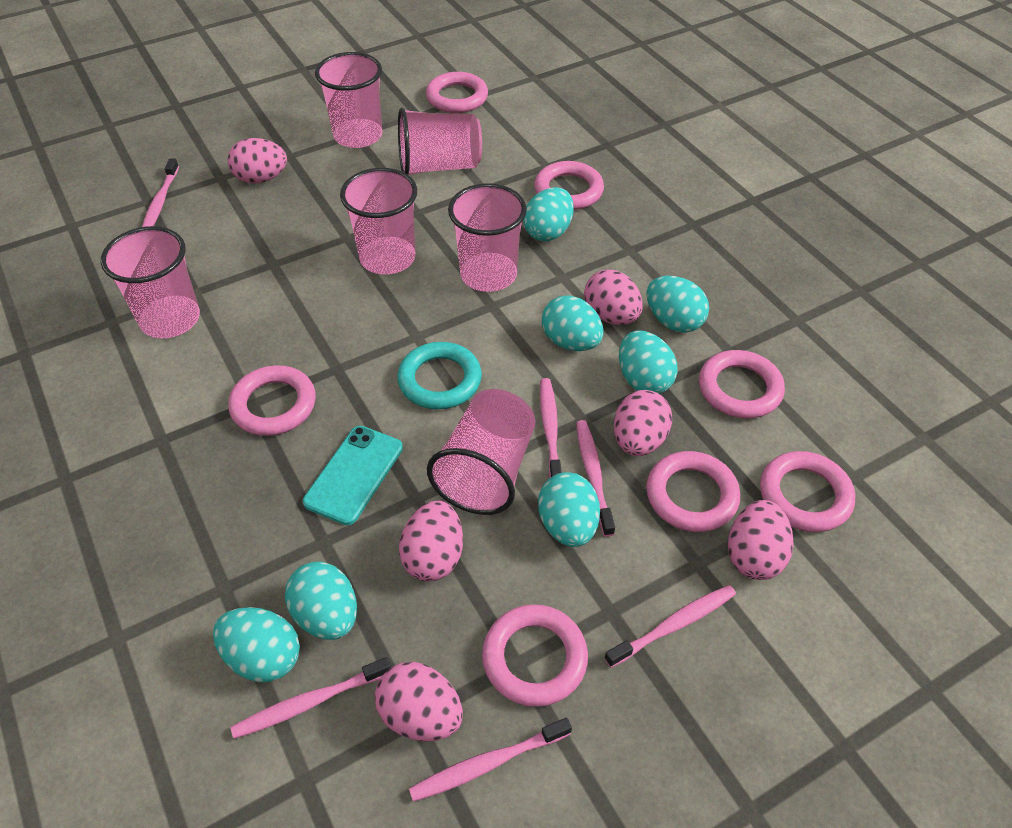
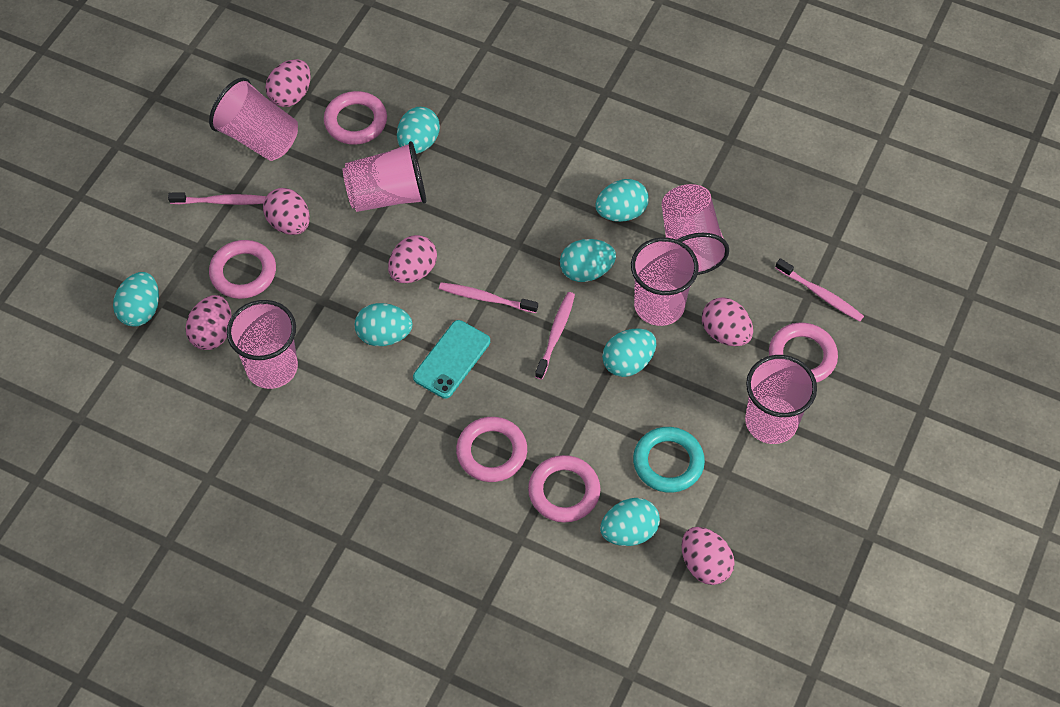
pink ring: [228,365,316,436] [426,72,488,113] [482,604,588,707] [534,161,604,210] [646,451,740,532] [699,350,785,419] [760,451,855,532] = 7 -> [209,240,276,299] [324,91,387,145] [456,417,527,482] [528,455,601,523] [769,323,838,382] = 5
pink toothbrush: [142,158,179,227] [230,657,391,739] [409,718,572,802] [540,378,562,478] [576,420,615,537] [604,585,736,668] = 6 -> [168,193,266,205] [439,282,538,313] [535,292,575,380] [775,258,864,322] = 4

